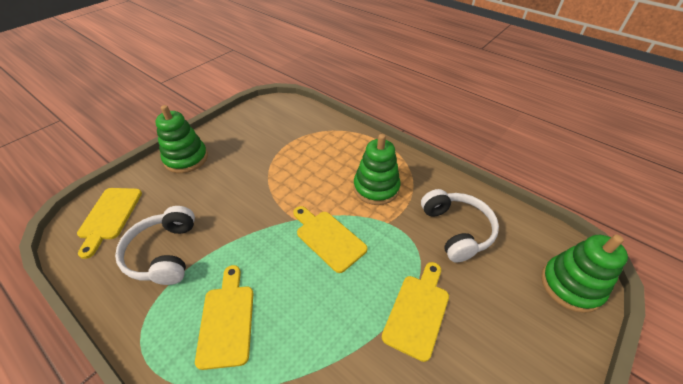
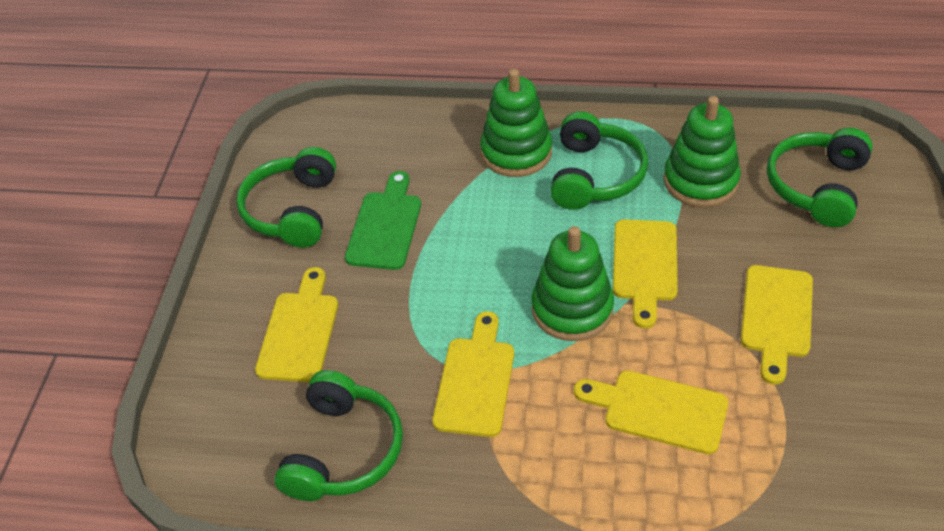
green cutting board: none = 0 -> [345,171,421,270] = 1
green headphones: none = 0 -> [236,147,336,248] [274,370,403,501] [550,111,648,210] [767,128,873,227] = 4
white headphones: [115,206,195,285] [421,189,499,263] = 2 -> none = 0
yellow cutting board: [77,188,142,259] [195,265,253,370] [293,206,367,273] [382,262,449,362] = 4 -> [255,267,338,382] [432,311,514,437] [574,370,728,454] [613,219,678,328] [741,265,813,384] = 5

